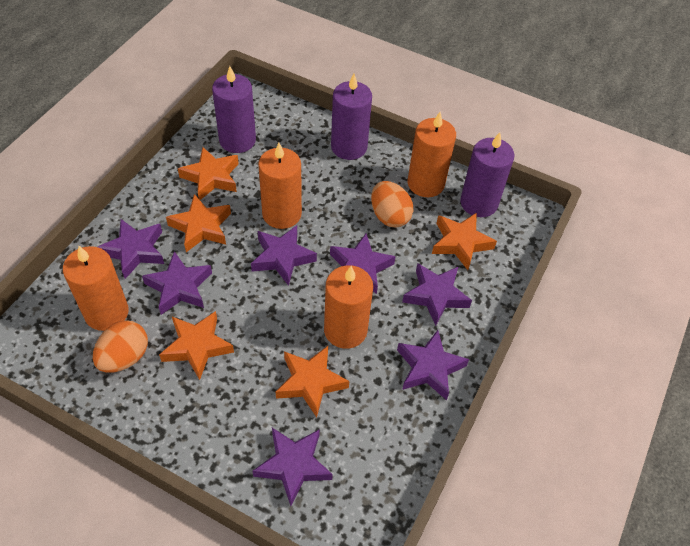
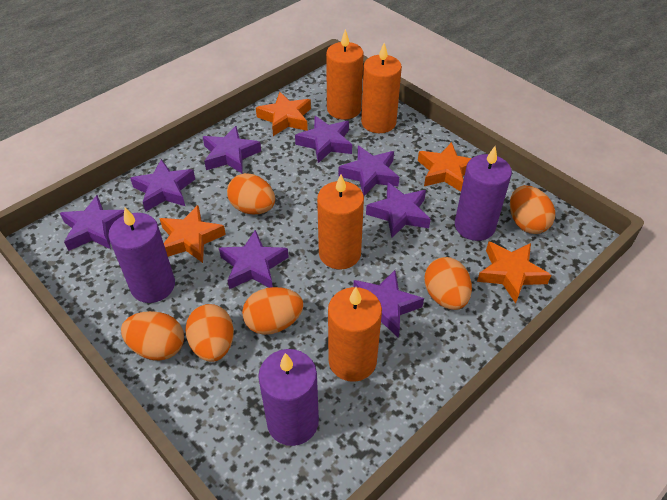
orange egg: [93,320,148,373] [371,181,413,228] = 2 -> [121,311,184,361] [185,304,234,362] [227,173,275,214] [242,287,303,335] [424,257,472,310] [510,185,555,234] = 6
orange star: [159,311,234,380] [166,194,231,252] [178,147,239,200] [276,346,349,418] [432,213,497,270] = 5 -> [159,205,226,263] [256,92,311,136] [418,142,472,192] [477,241,551,304] = 4
purple star: [98,219,164,279] [142,251,212,315] [251,225,317,286] [253,428,333,506] [330,233,396,294] [397,330,469,400] [402,263,472,326] = 7 -> [60,195,124,251] [130,159,195,212] [203,126,261,174] [219,230,289,289] [295,116,352,163] [338,146,399,196] [353,270,424,338] [366,182,431,238] = 8

